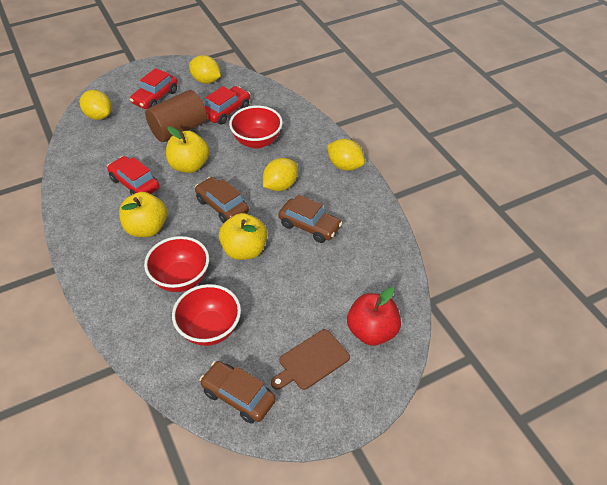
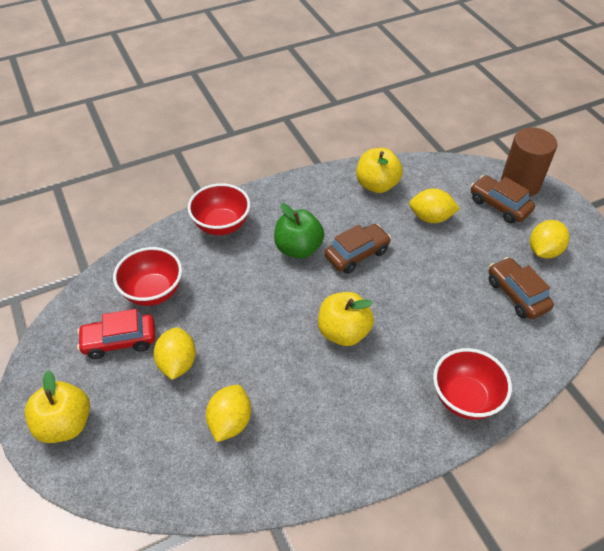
brown cutting board: [271,329,350,390] = 1 -> none = 0
green apple: none = 0 -> [274,203,325,259] = 1
red apple: [347,287,401,345] = 1 -> none = 0
red car: [107,156,159,195] [130,68,177,109] [204,86,250,124] = 3 -> [77,309,155,359] = 1

